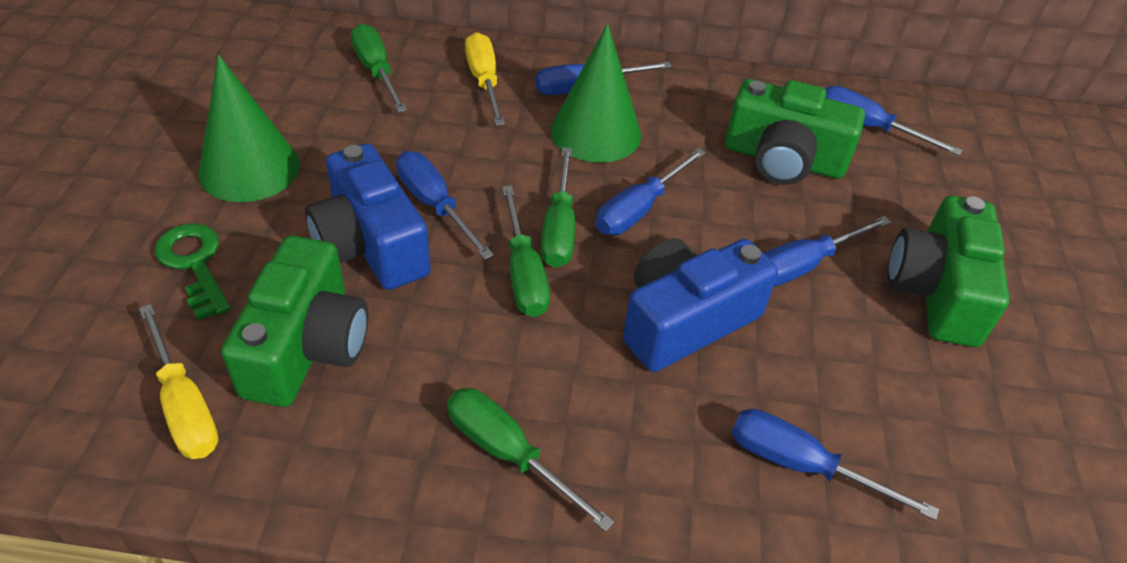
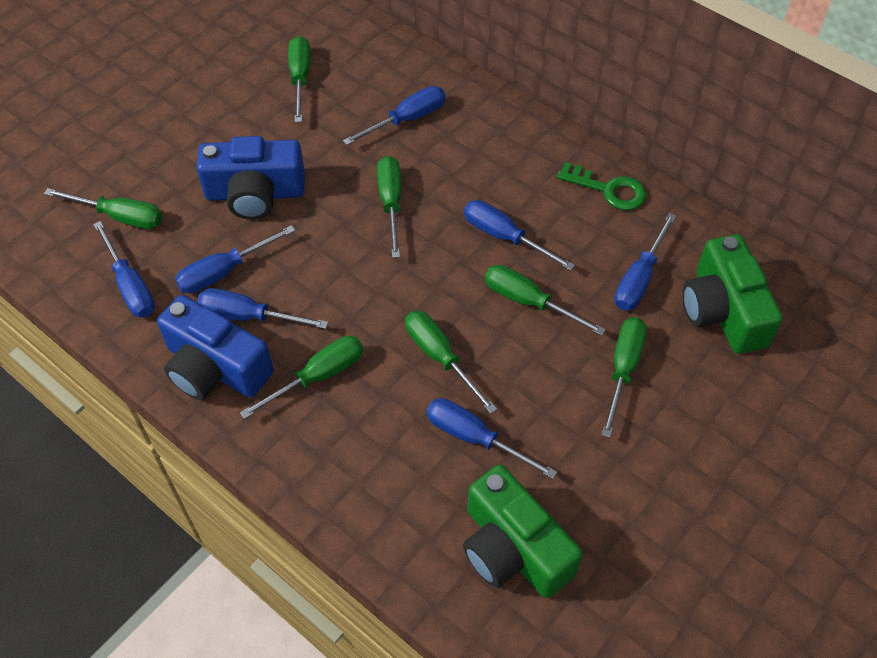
blue screwdriver: [396,151,494,260] [535,61,672,95] [596,148,706,235] [732,409,939,521] [764,216,891,286] [825,86,963,155] = 6 -> [93,221,155,318] [175,225,295,294] [197,288,328,329] [343,86,446,145] [427,398,557,479] [464,200,575,271] [614,213,676,310] = 7
green camera: [221,236,368,407] [725,79,865,185] [887,196,1010,347] = 3 -> [463,465,583,598] [682,234,783,354] = 2
green cone: [198,55,300,202] [551,24,641,163] = 2 -> none = 0
green screwdriver: [351,24,407,113] [447,388,614,532] [502,185,550,317] [541,147,575,268] = 4 -> [44,188,162,229] [240,336,363,419] [288,36,310,122] [377,156,401,258] [405,311,497,414] [485,265,606,336] [602,317,647,438] = 7
yellow screwdriver: [139,304,218,459] [465,32,505,126] = 2 -> none = 0

